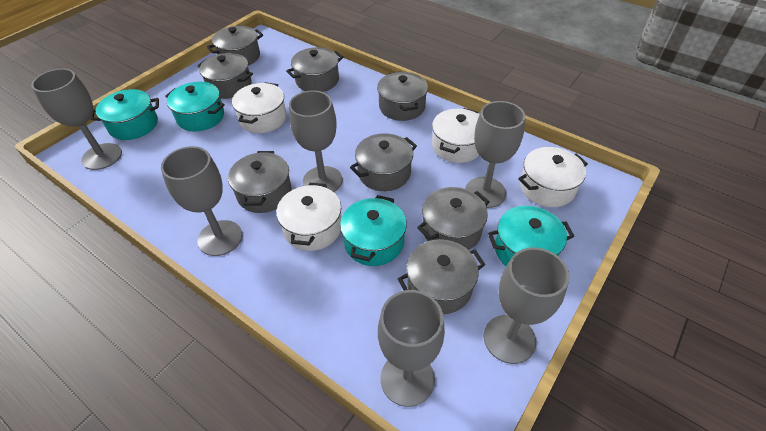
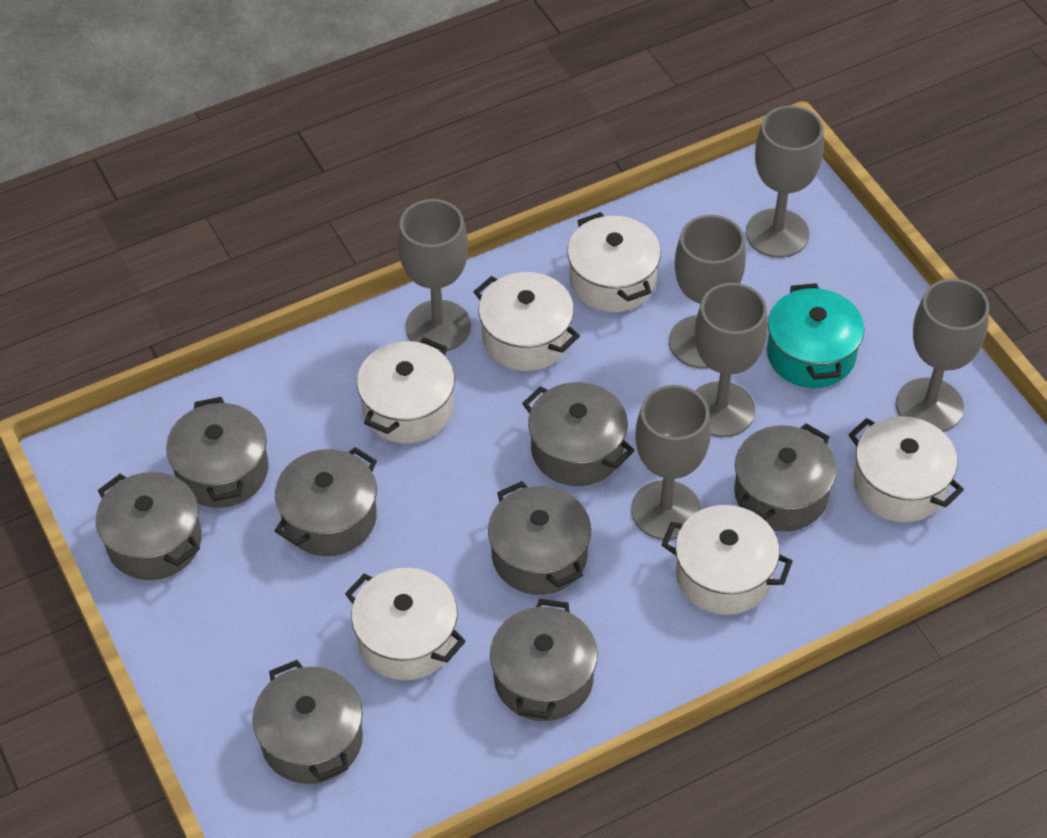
turquoise pot: [90,89,159,140] [165,82,225,131] [340,195,407,266] [488,206,574,266] = 4 -> [767,283,864,388] = 1
white pot: [232,82,287,133] [276,183,341,251] [432,108,479,163] [518,147,588,207] = 4 -> [345,568,466,680] [357,337,455,443] [474,272,580,371] [567,212,661,312] [661,505,793,615] [848,416,964,522] = 6

